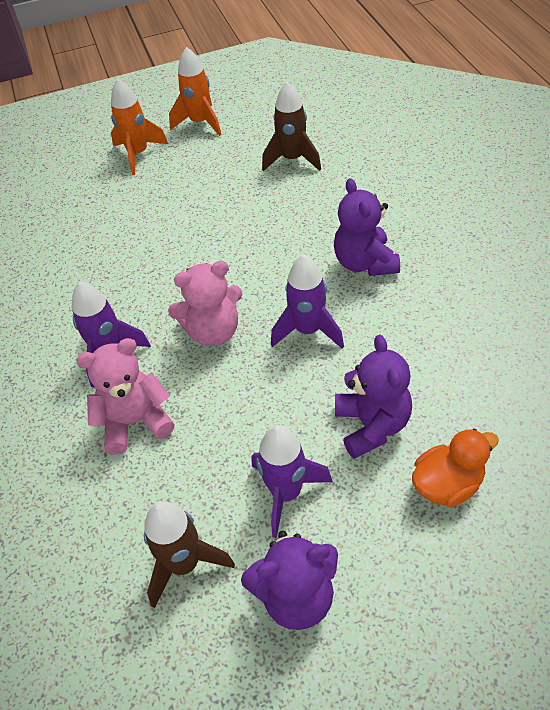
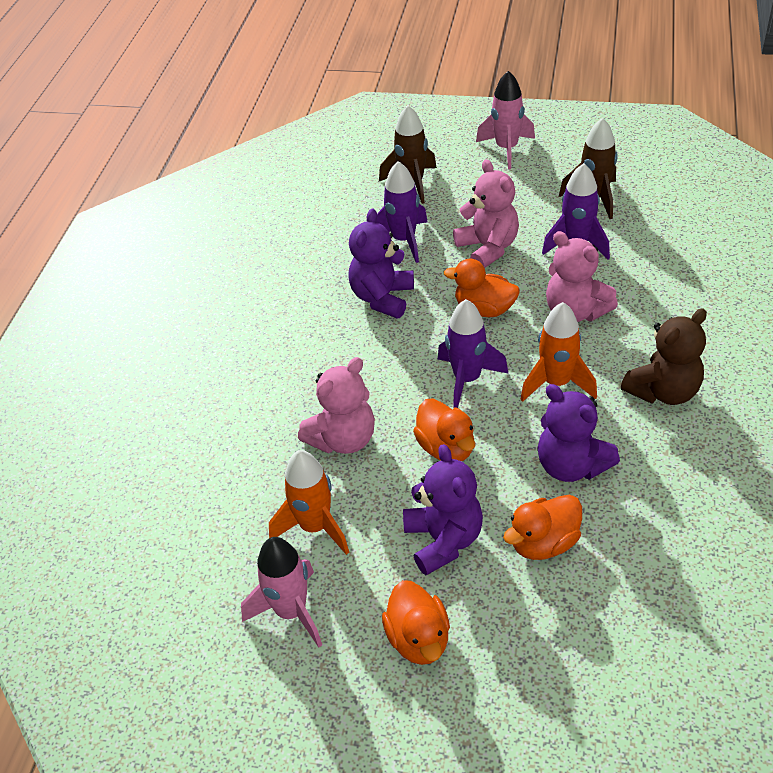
brown teddy bear: none = 0 -> [621,308,707,405] = 1
orange duck: [412,429,499,507] = 1 -> [382,580,450,665] [413,399,475,461] [444,258,520,317] [503,495,582,560] = 4
pink rocket: none = 0 -> [241,537,322,647] [476,71,535,169] = 2
pink teddy bear: [76,338,175,455] [168,261,243,346] = 2 -> [298,357,375,454] [453,159,519,268] [546,231,618,322] = 3

